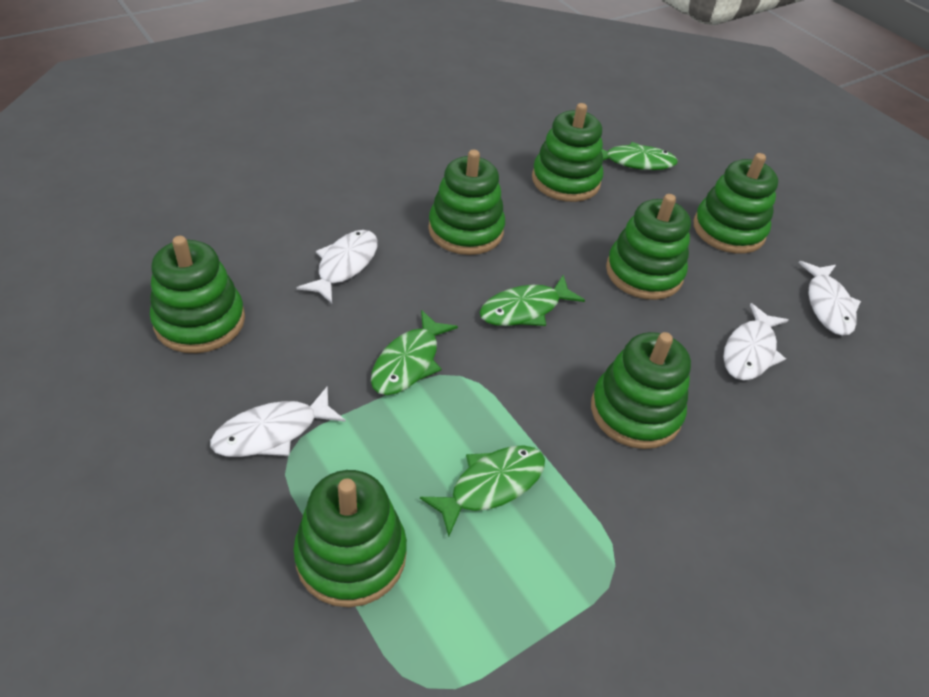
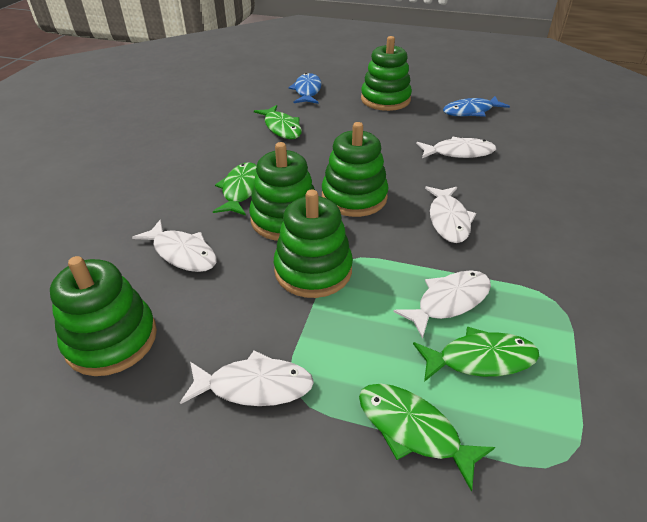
blue fish: none = 0 -> [288,73,322,104] [443,96,510,117] = 2
green stacking toy: [150,236,245,353] [294,470,407,607] [428,150,505,255] [532,103,603,202] [591,332,691,449] [606,194,691,300] [694,153,778,254] = 7 -> [50,256,157,376] [249,142,315,241] [274,190,353,298] [322,122,388,217] [361,36,412,111] = 5
white fish: [210,386,346,457] [296,230,378,303] [723,303,789,380] [799,261,861,336] = 4 -> [132,219,217,272] [180,350,314,406] [393,270,491,339] [416,137,496,158] [425,186,476,243] = 5

